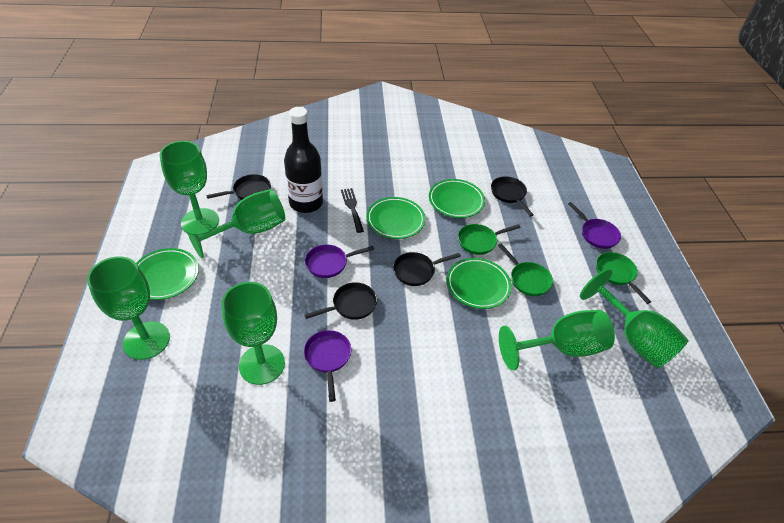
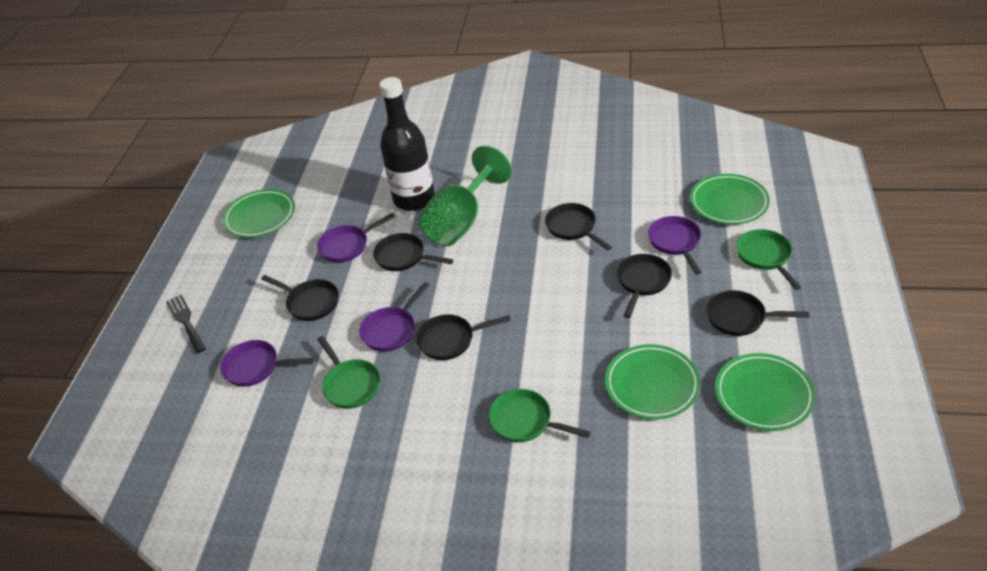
black pan: [206,174,271,200] [305,282,377,320] [393,252,461,286] [491,176,534,216] = 4 -> [261,275,339,321] [373,233,454,271] [416,314,511,360] [545,203,612,250] [617,254,672,318] [706,290,809,336] = 6
green goblet: [87,256,170,360] [160,141,219,235] [184,189,285,258] [222,282,285,385] [499,310,615,371] [580,269,689,368] = 6 -> [419,145,512,246] = 1
purple pan: [304,330,351,402] [305,245,374,278] [568,202,621,249] = 3 -> [220,340,314,387] [317,213,395,263] [359,282,430,352] [648,216,702,275] = 4

